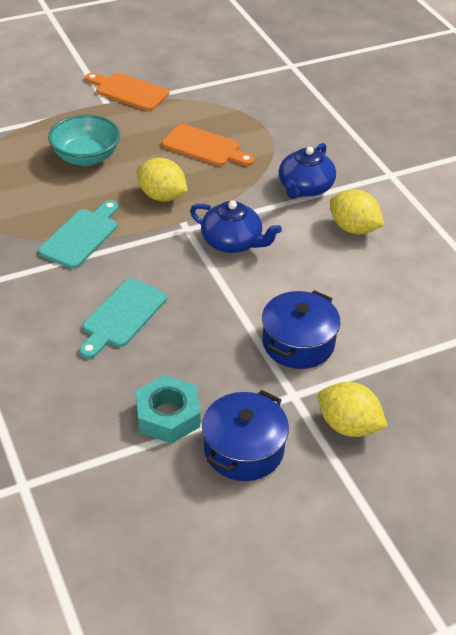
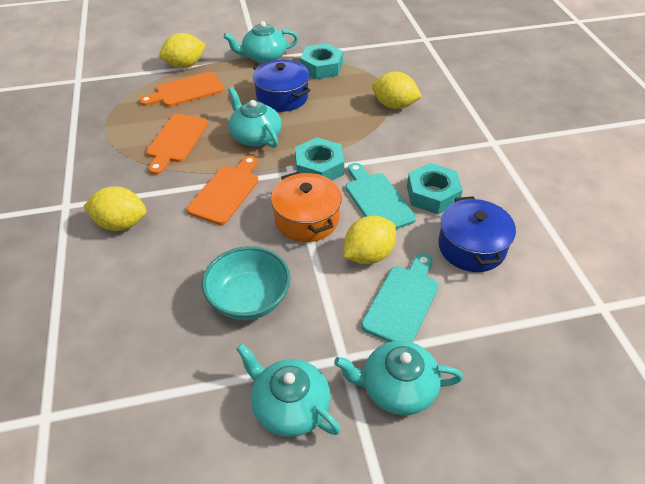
blue teapot: [190,201,282,253] [279,143,336,199] = 2 -> none = 0
orange cutting board: [85,73,169,111] [162,124,254,166] = 2 -> [139,72,224,107] [146,114,208,175] [187,156,259,225] = 3
orange pot: none = 0 -> [271,172,342,242] = 1
turquoise nut: [136,375,201,444] = 1 -> [295,138,344,180] [300,44,343,79] [407,163,463,214] = 3
turquoise teapot: none = 0 -> [224,21,298,63] [228,87,281,148] [236,344,341,437] [334,341,463,415] = 4
yellow lemon: [137,158,188,201] [318,382,388,437] [330,189,384,235] = 3 -> [83,186,146,231] [159,33,206,68] [344,216,396,264] [372,72,422,109] = 4

